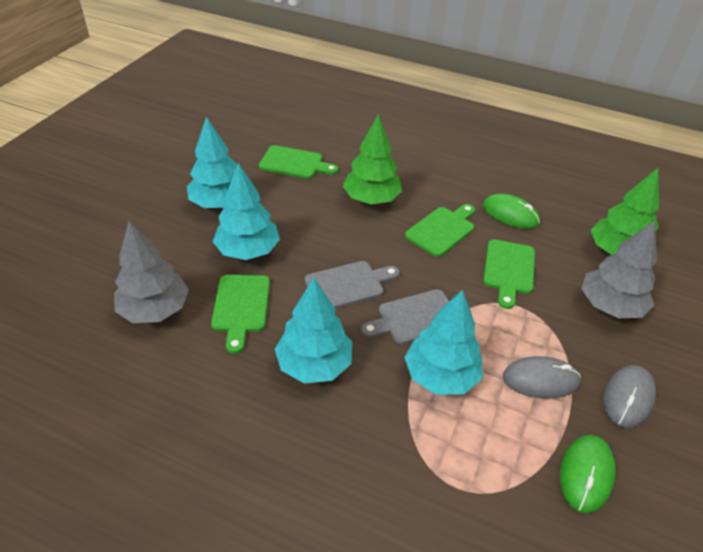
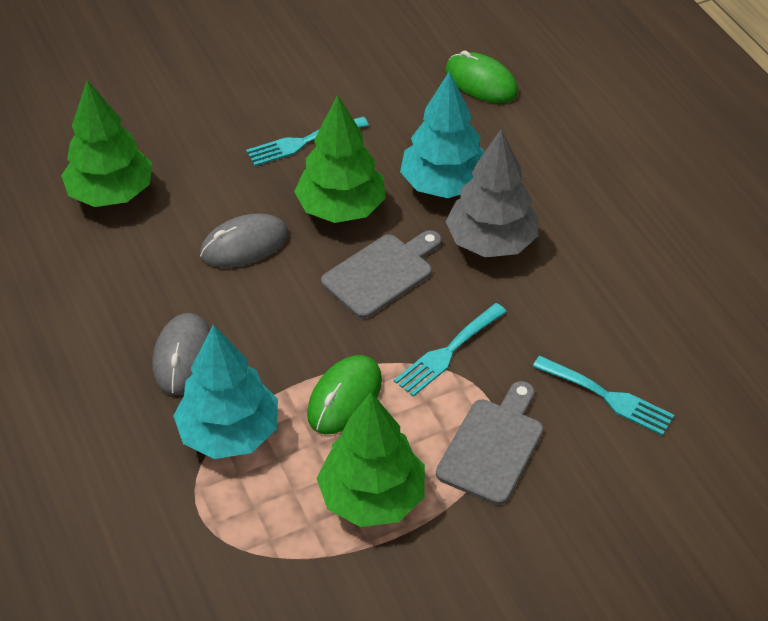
green cutting board: [211,275,270,354] [259,145,338,179] [405,204,475,257] [483,239,535,309] = 4 -> none = 0
green tree: [343,114,402,204] [591,168,659,255] = 2 -> [61,80,152,207] [294,95,386,223] [317,392,425,527] = 3
grey tree: [114,221,189,323] [581,220,657,318] = 2 -> [445,129,539,258] = 1
turquoise fork: none = 0 -> [246,116,369,166] [394,303,507,397] [533,356,674,436] = 3
turquoise tree: [187,116,237,208] [213,163,280,260] [275,278,352,384] [404,290,483,395] = 4 -> [173,325,278,459] [400,71,484,198] = 2

